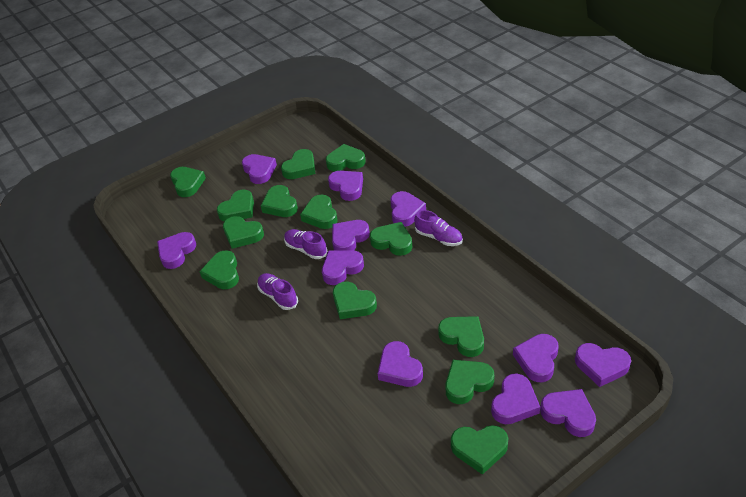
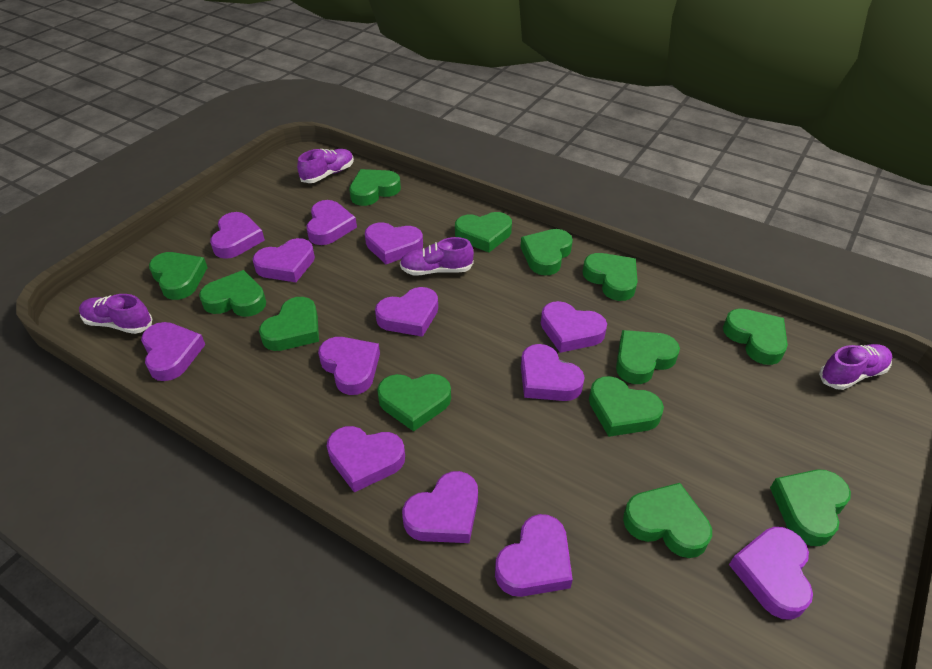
purple heart: [157,232,196,269] [242,154,277,184] [322,250,364,285] [328,171,363,201] [332,220,370,251] [378,341,423,387] [390,191,426,227] [491,373,540,424] [513,334,558,382] [540,389,596,437] [575,343,631,387] = 11 -> [141,322,205,381] [210,212,265,259] [253,238,315,282] [307,200,357,245] [318,337,380,395] [327,426,405,492] [365,222,423,264] [375,287,438,337] [402,471,478,543] [495,514,573,597] [521,344,585,401] [541,301,607,353] [729,527,813,620] = 13
purple shoe: [257,273,298,310] [284,229,327,259] [414,210,463,246] = 3 -> [79,294,152,334] [297,149,354,183] [400,237,474,275] [819,344,892,390] = 4

